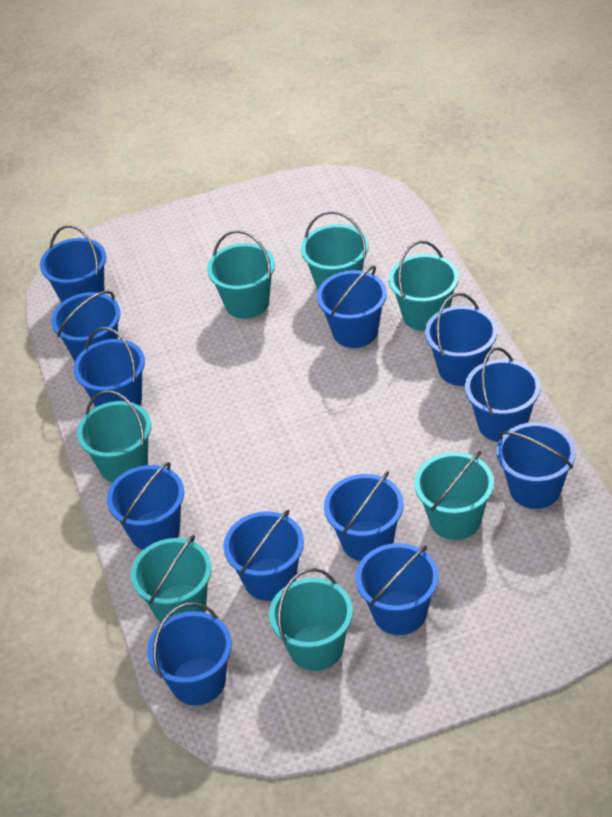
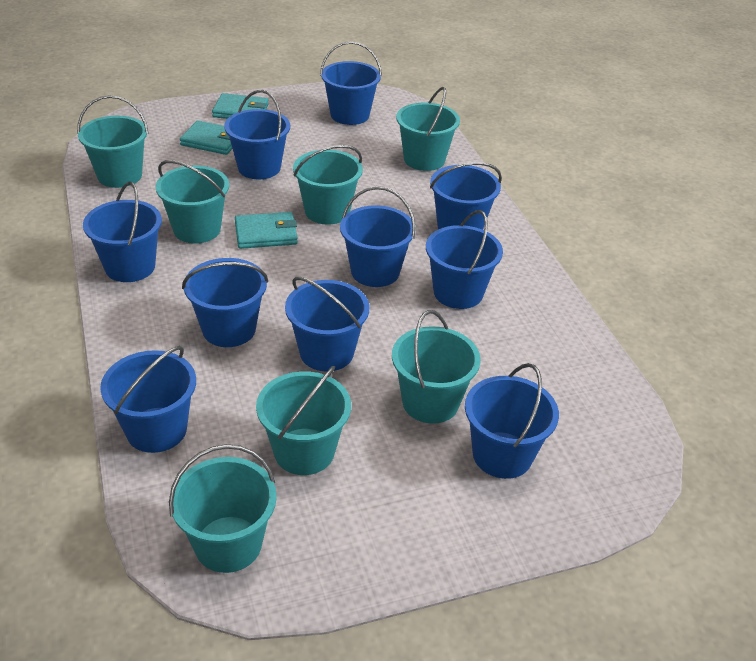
blue bucket: [40,225,106,303] [51,291,120,361] [74,327,145,407] [107,462,184,550] [147,602,232,705] [223,510,304,601] [317,266,387,348] [324,471,404,561] [356,543,439,635] [425,293,498,386] [465,347,541,442] [497,422,576,509] = 12 -> [83,181,162,282] [100,346,196,453] [182,258,268,347] [224,90,290,179] [285,277,369,371] [320,41,382,125] [340,186,416,287] [426,210,503,309] [430,162,502,230] [465,363,559,479] = 10
turquoise wallet: none = 0 -> [180,120,232,155] [212,93,269,119] [235,212,298,249] = 3

